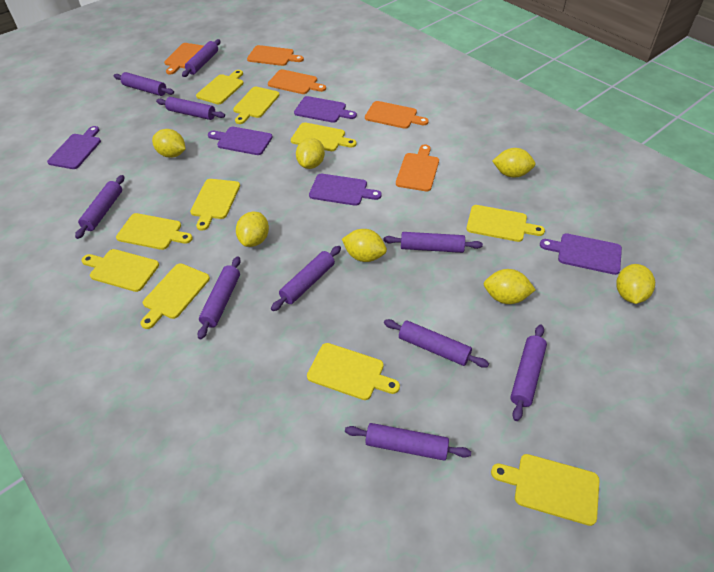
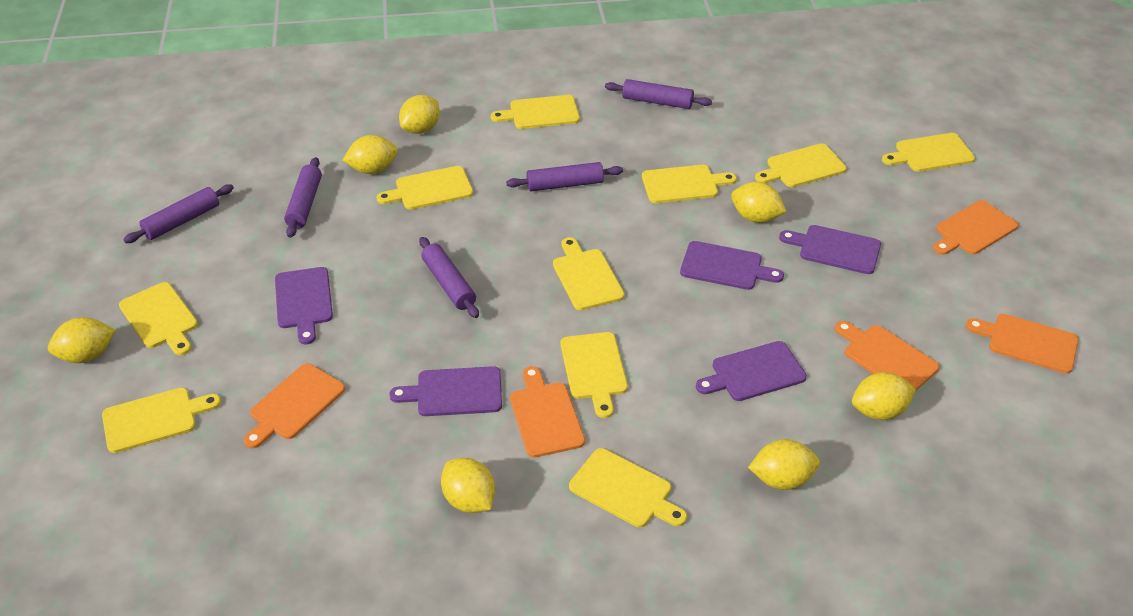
purple rolling pin: [75,175,124,239] [114,72,174,96] [156,97,225,120] [182,39,220,77] [198,256,241,339] [271,246,341,311] [345,423,471,461] [383,232,483,253] [384,319,489,368] [510,325,547,421] = 10 -> [123,184,234,243] [284,157,322,238] [419,237,479,318] [506,162,623,191] [605,79,712,109] = 5

